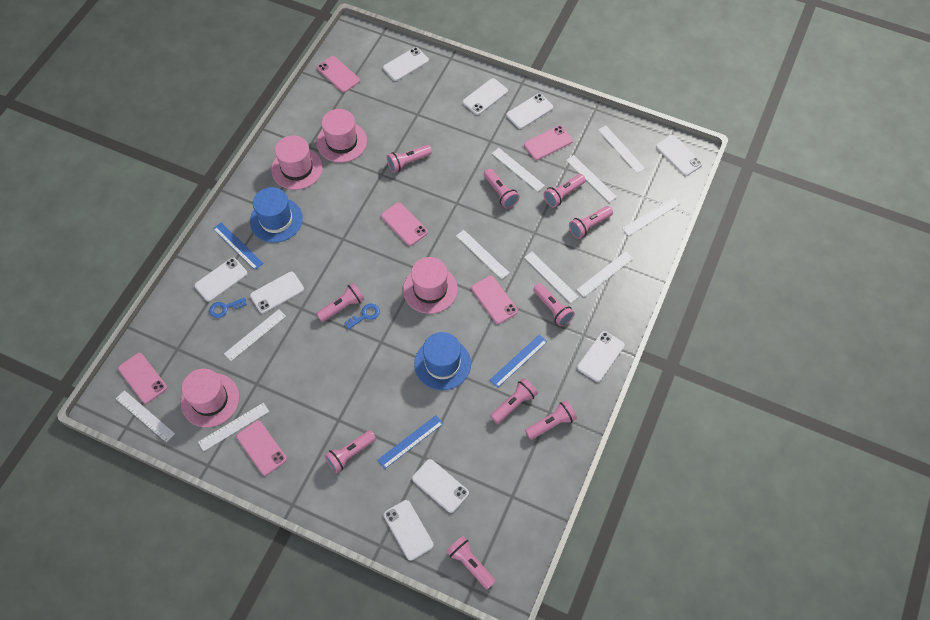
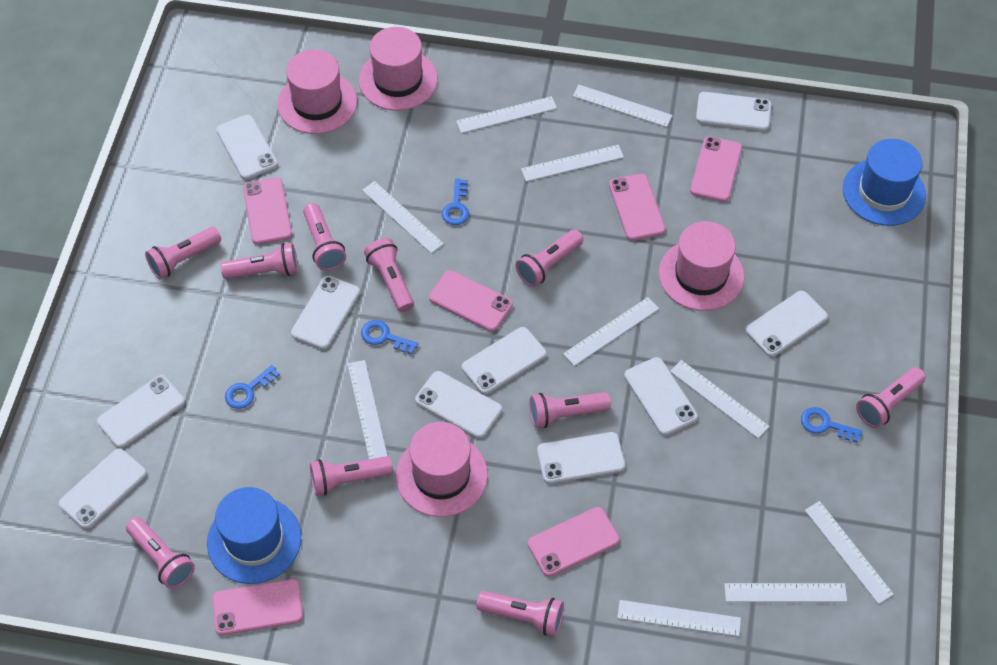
blue key: [209,297,247,318] [344,304,380,329] = 2 -> [225,365,280,409] [361,320,418,354] [442,179,469,225] [801,407,862,443] = 4
blue ruler: [213,223,264,270] [377,415,444,469] [490,334,547,388] = 3 -> none = 0
white phone: [194,258,248,302] [250,272,304,313] [383,47,429,81] [384,500,434,561] [412,459,469,513] [463,78,508,115] [506,93,553,129] [577,331,625,382] [656,135,703,176] = 9 -> [59,449,147,529] [97,375,185,448] [216,115,278,179] [291,276,360,349] [415,371,502,438] [462,327,546,394] [537,432,625,484] [624,357,698,435] [696,92,771,131] [746,291,828,357] = 10

